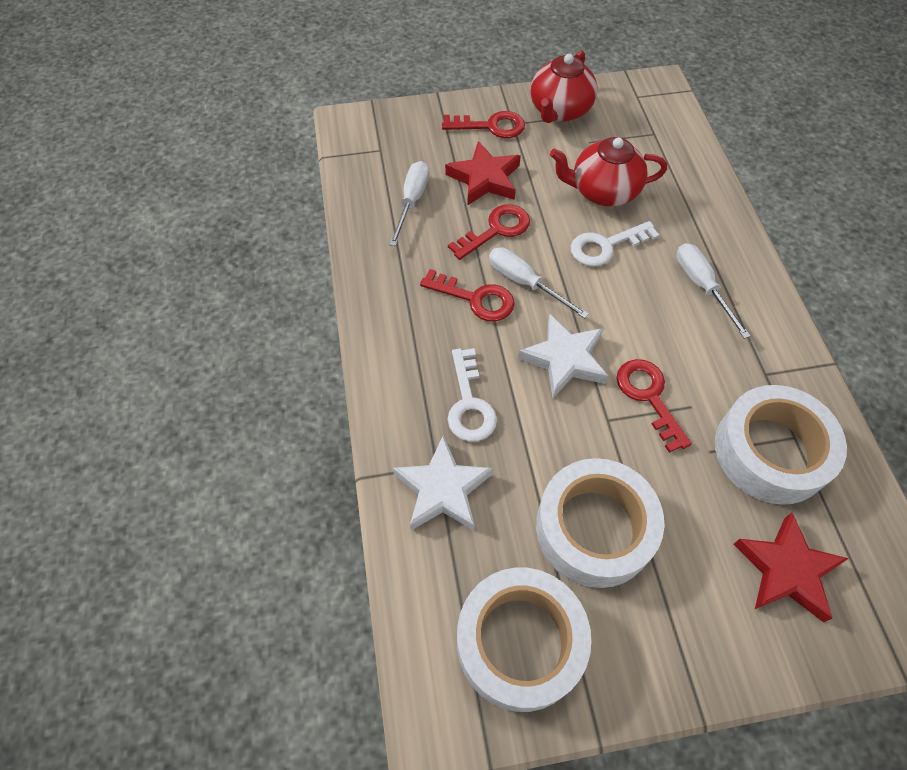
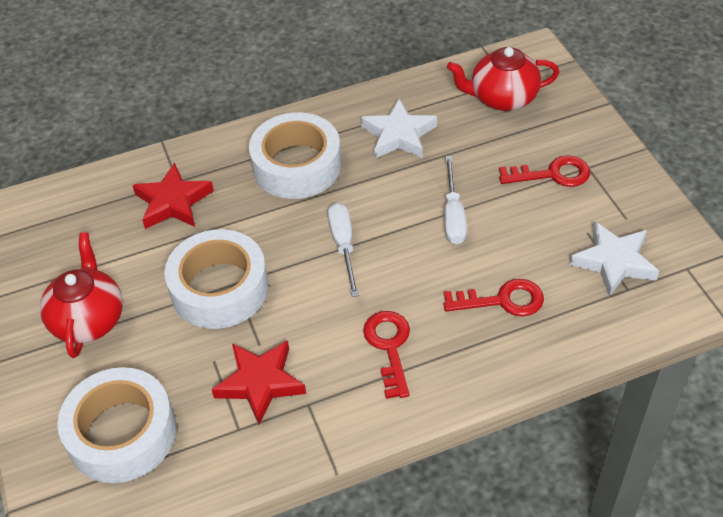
red key: [420,269,515,321] [442,111,525,138] [448,204,530,260] [616,359,692,453] = 4 -> [363,311,410,399] [443,279,544,316] [499,155,591,187] = 3
white key: [447,348,497,442] [571,221,659,267] = 2 -> none = 0
white screwdriver: [389,161,429,246] [489,247,589,319] [676,243,750,339] = 3 -> [328,203,359,297] [444,156,467,244] = 2

